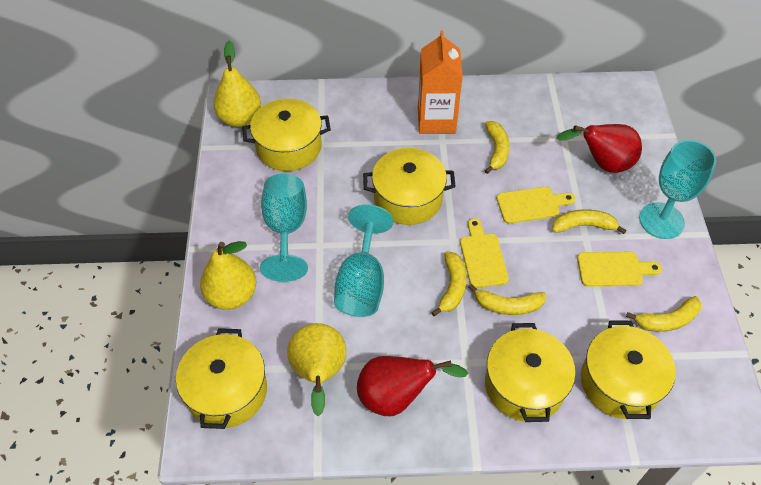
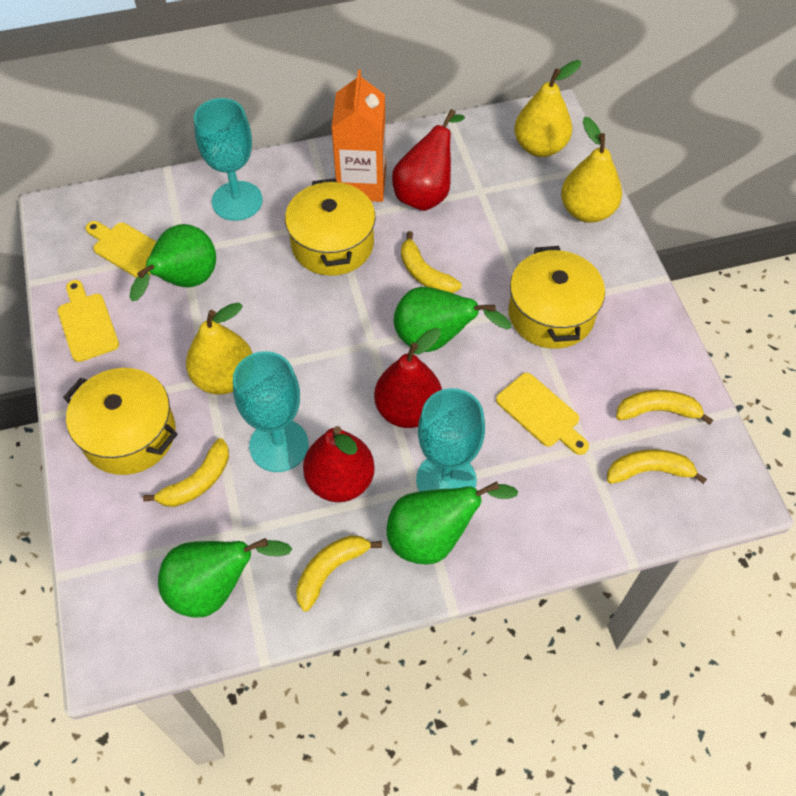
green pear: none = 0 -> [129,224,216,301] [158,538,292,618] [387,481,518,564] [394,287,512,352] = 4
red pear: [357,356,468,416] [557,124,642,173] = 2 -> [303,426,375,502] [374,328,442,428] [392,109,465,211] = 3
yellow pot: [176,328,267,429] [242,98,331,171] [363,148,456,225] [485,323,575,422] [581,321,676,419] = 5 -> [63,368,178,475] [285,178,376,276] [508,246,605,349] = 3

